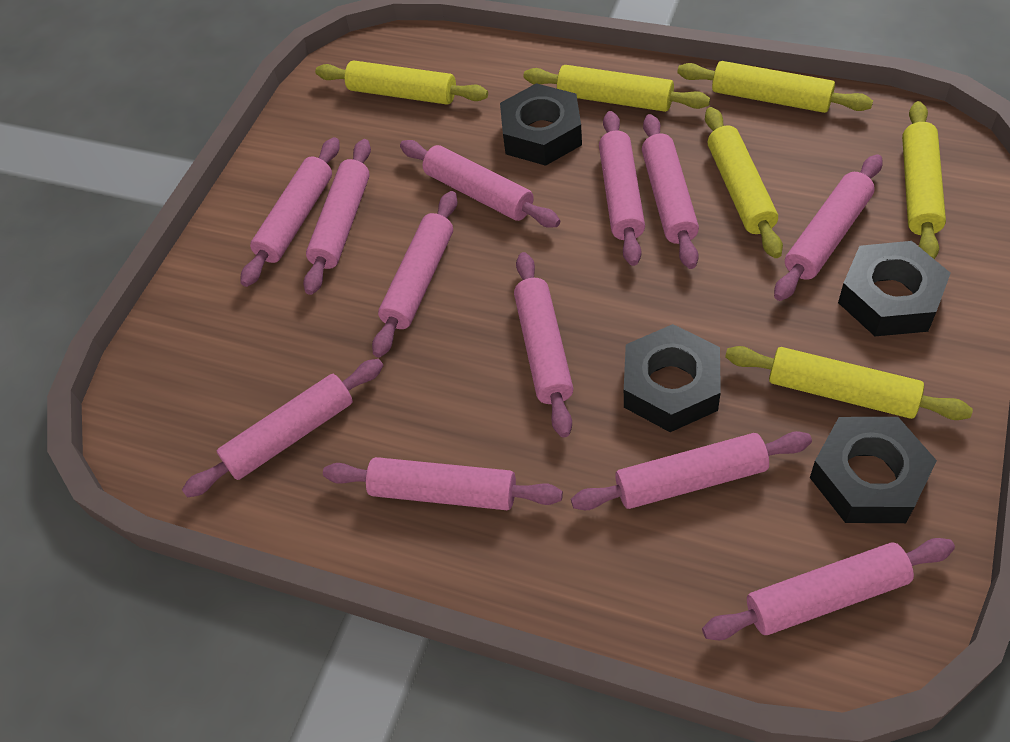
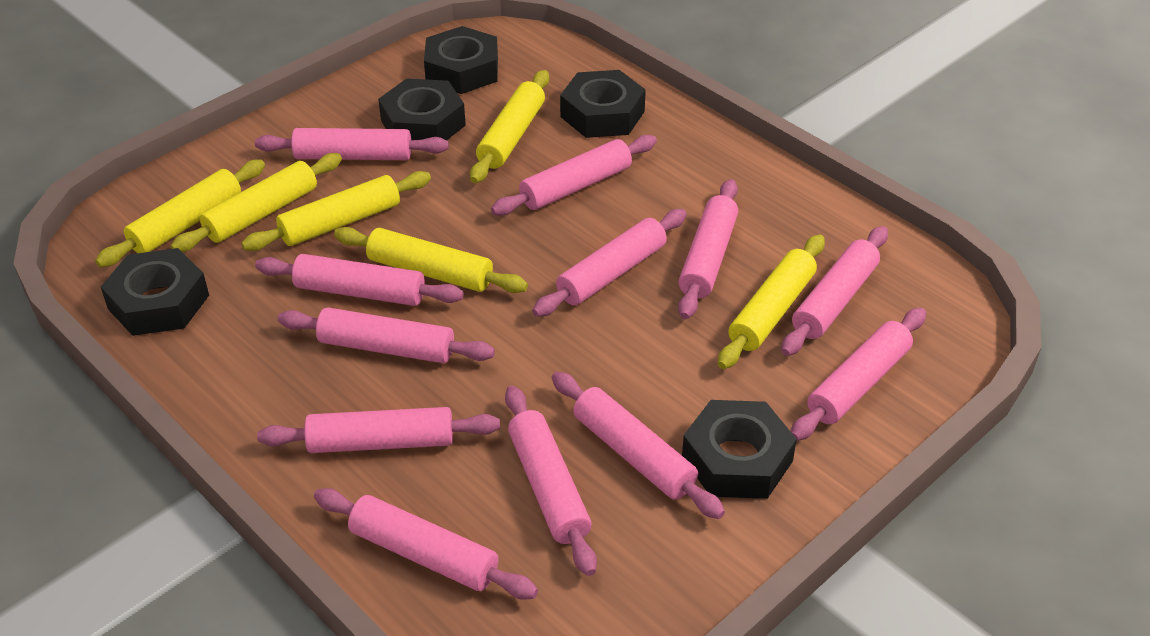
black nut: [500,83,582,166] [624,324,721,432] [810,417,937,523] [838,241,951,336] = 4 -> [101,248,209,336] [378,78,466,141] [424,26,498,94] [560,70,646,138] [682,400,797,499] = 5

